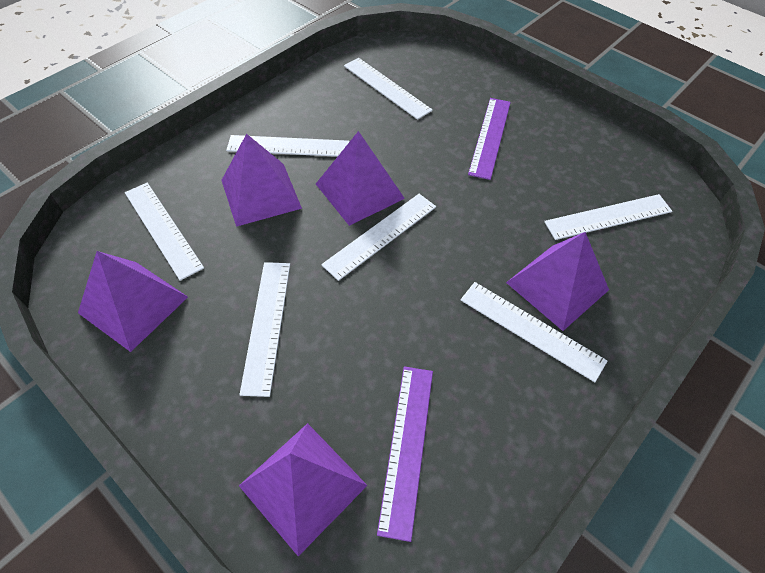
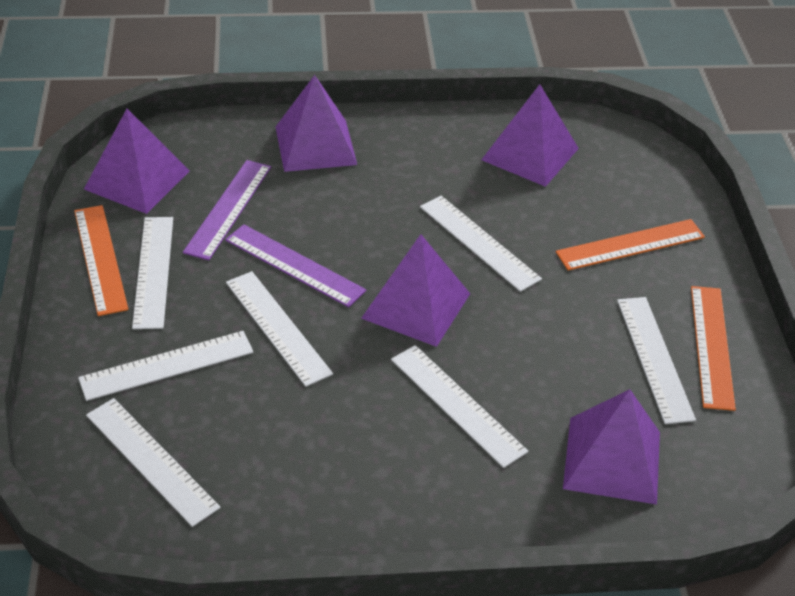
orange ruler: none = 0 -> [74,205,129,316] [556,219,705,271] [691,286,736,411] = 3

